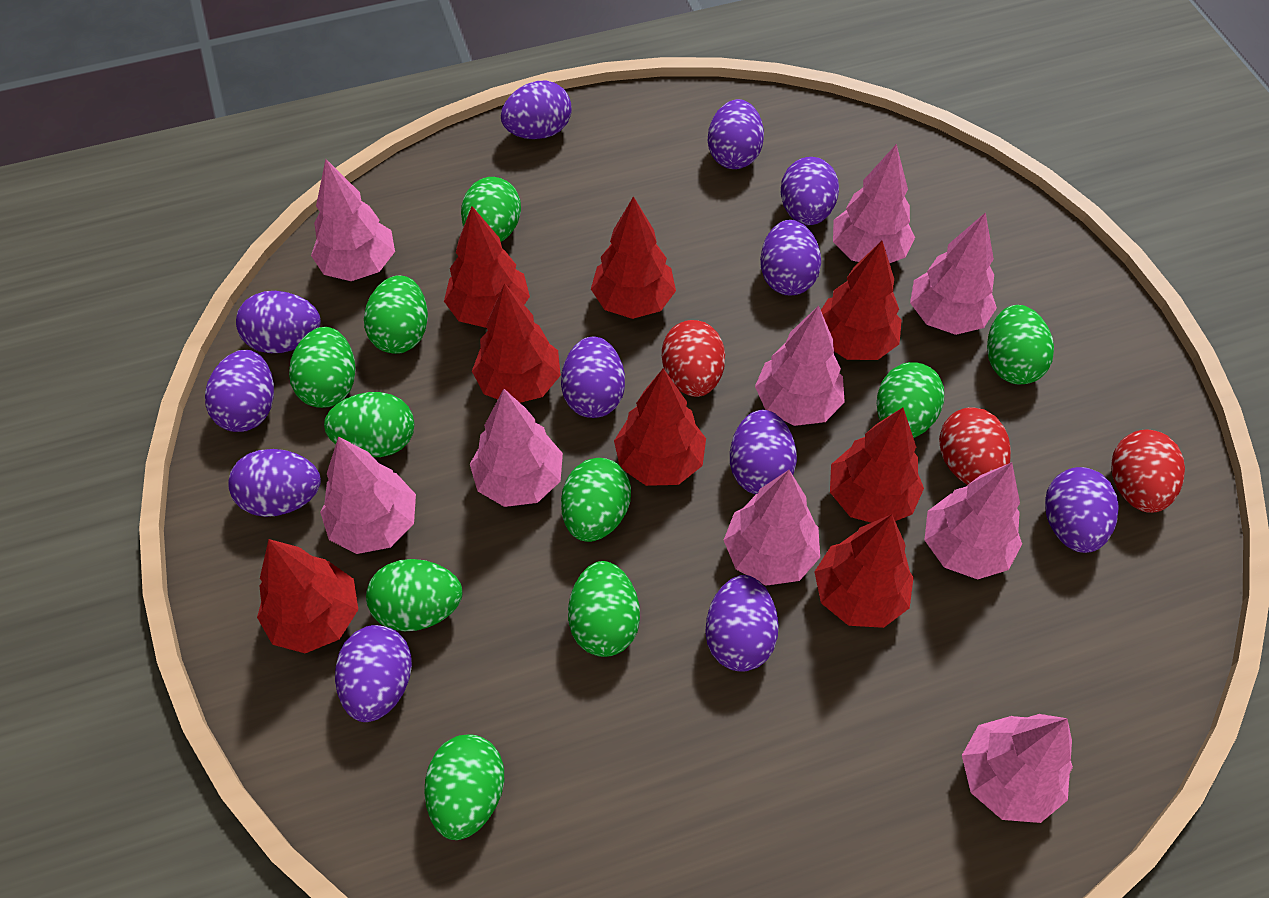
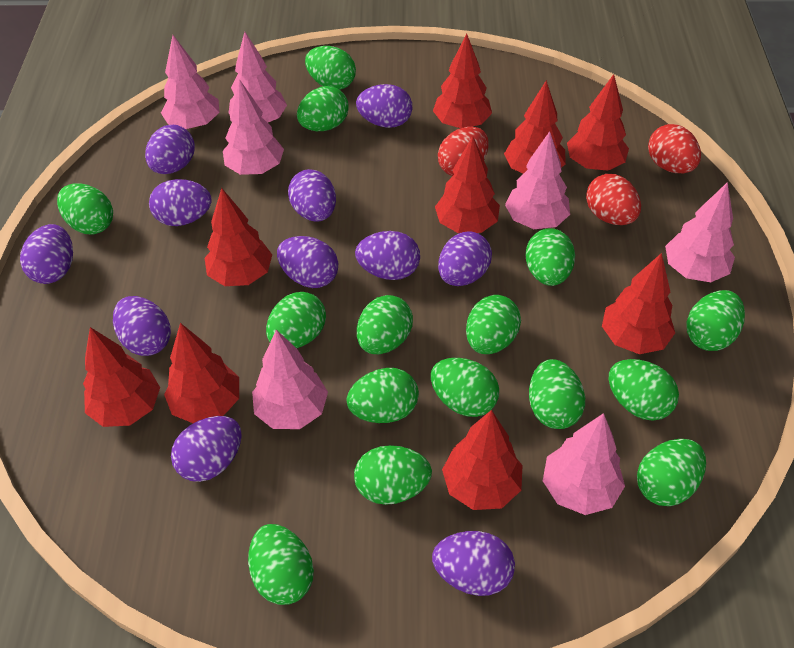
green egg: [289,327,356,408] [324,392,414,457] [364,275,428,354] [366,559,462,631] [424,734,504,840] [461,177,521,242] [561,458,631,542] [568,561,640,657] [877,362,944,438] [987,305,1054,384] = 10 -> [57,183,113,234] [248,524,314,605] [266,292,326,348] [297,86,349,131] [305,46,356,90] [347,368,419,423] [354,445,432,505] [357,295,413,354] [431,358,499,417] [466,295,521,354] [525,228,575,286] [529,359,585,429] [609,359,679,421] [637,439,706,506] [686,290,745,351] = 15
pink tree: [311,159,395,281] [320,436,416,554] [470,389,563,507] [724,470,820,586] [755,306,845,426] [833,144,915,263] [910,212,997,335] [925,462,1022,579] [962,714,1073,823] = 9 -> [161,35,220,129] [223,79,284,175] [228,32,287,123] [252,330,328,429] [505,131,570,229] [543,413,625,515] [665,182,735,282] = 7
purple egg: [205,350,274,432] [228,449,321,517] [236,291,321,353] [335,625,412,722] [501,81,572,139] [561,337,625,418] [705,575,779,671] [708,99,764,169] [730,410,797,494] [760,220,821,296] [781,157,839,225] [1045,467,1119,553] = 12 -> [20,224,73,284] [113,296,171,356] [145,125,195,174] [149,179,212,226] [171,416,242,482] [277,236,338,288] [288,169,336,222] [355,231,420,280] [356,84,412,128] [432,531,515,596] [438,231,492,286] = 11
red tree: [257,539,358,653] [444,206,530,328] [472,283,561,403] [591,196,676,319] [614,368,706,486] [815,514,914,628] [821,241,902,360] [830,407,924,523] = 8 -> [83,327,160,427] [164,323,239,423] [205,188,272,286] [433,34,492,129] [435,136,500,233] [442,410,522,510] [504,80,566,174] [567,74,629,171] [602,253,675,354] = 9

